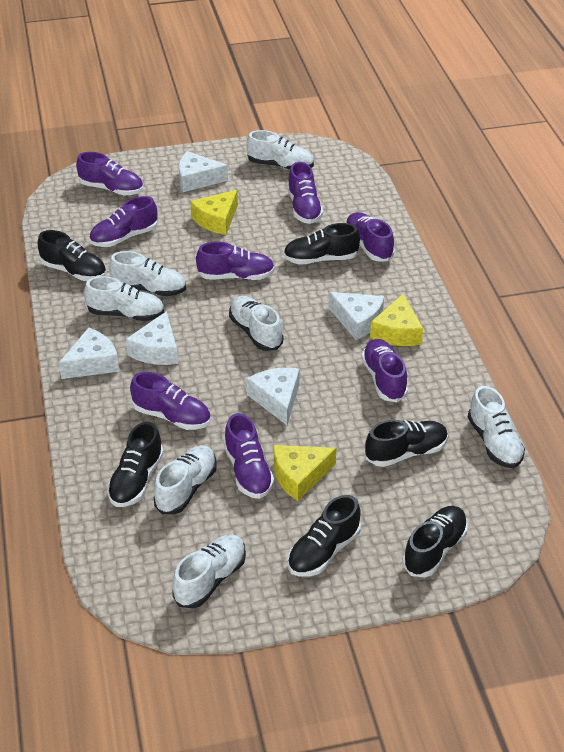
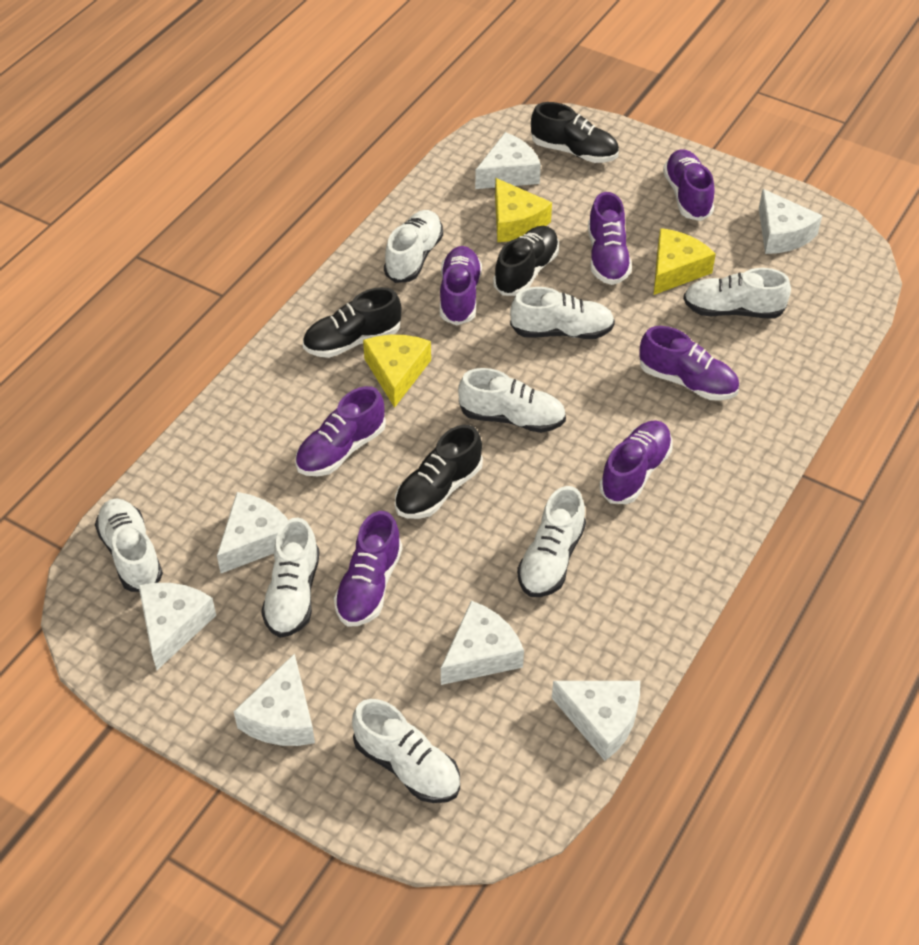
black shoe: [38,230,106,281] [107,422,164,507] [283,223,360,265] [288,495,361,577] [365,420,448,467] [402,506,468,577] = 6 -> [303,287,402,358] [395,425,483,519] [493,226,559,296] [531,102,619,163] = 4
purple shoe: [76,152,143,195] [89,196,157,247] [130,372,211,430] [196,242,275,280] [224,413,274,499] [287,162,323,224] [346,212,395,261] [361,339,408,402] = 8 -> [295,386,386,476] [334,511,402,626] [440,246,482,325] [588,192,632,285] [599,420,672,504] [639,326,739,401] [663,149,714,221] = 7
white cheese: [59,327,119,379] [126,311,178,365] [179,151,228,192] [247,368,300,425] [329,292,384,340] = 5 -> [138,583,216,670] [217,492,288,573] [233,653,315,746] [441,601,524,685] [475,132,541,189] [552,681,640,761] [759,189,822,254] = 7
white shoe: [84,276,164,321] [109,251,186,296] [154,445,217,514] [172,534,246,608] [229,296,283,351] [246,130,314,170] [468,386,525,468] = 7 -> [95,498,163,592] [261,517,320,638] [352,699,460,803] [384,210,443,283] [458,368,566,433] [510,287,615,339] [517,486,586,597] [683,268,791,319] = 8

